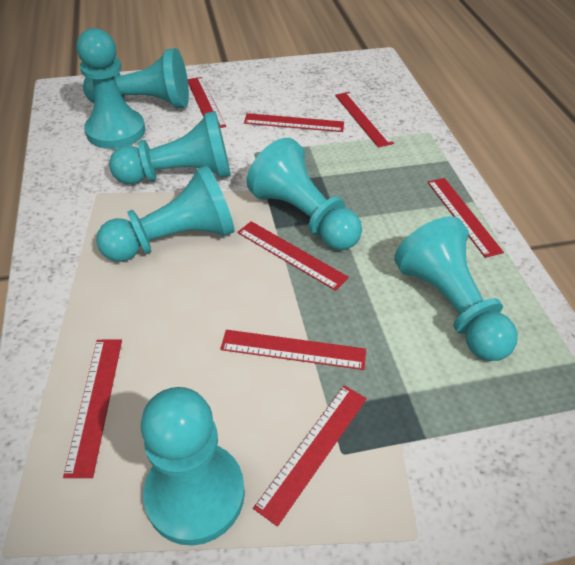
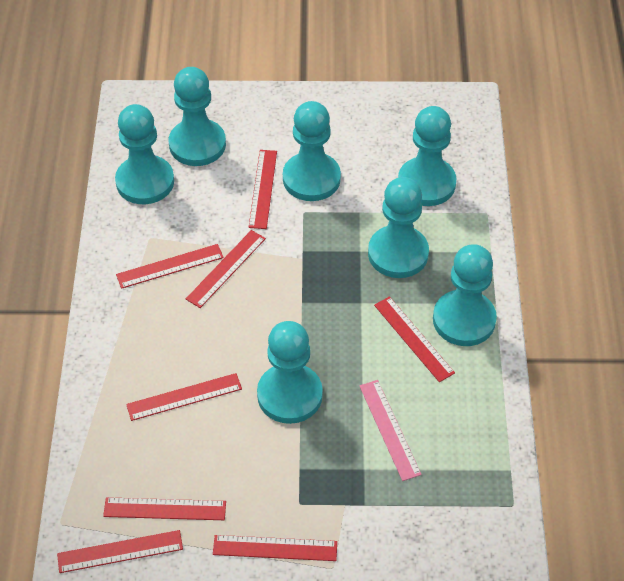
pink ruler: none = 0 -> [359,380,422,481] = 1

